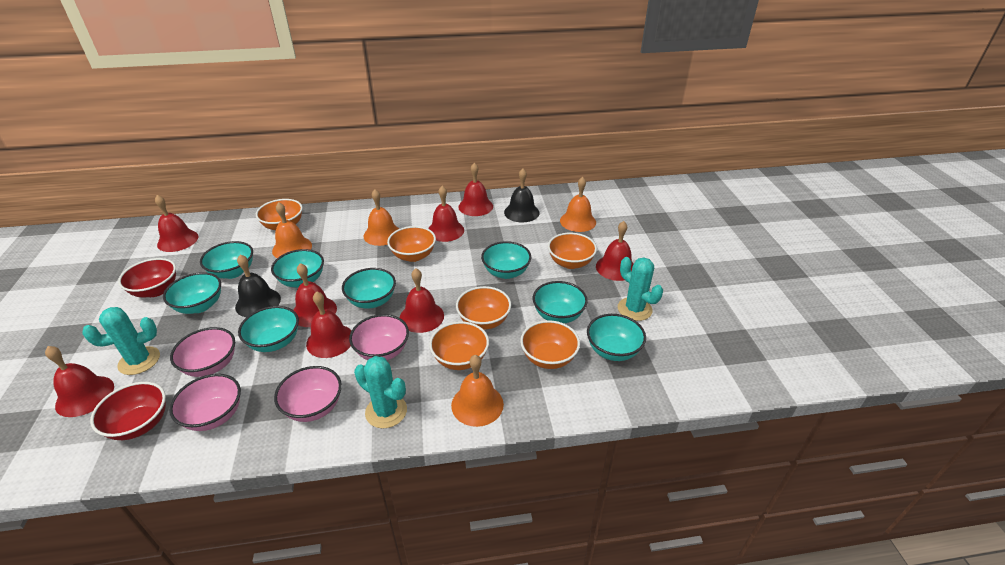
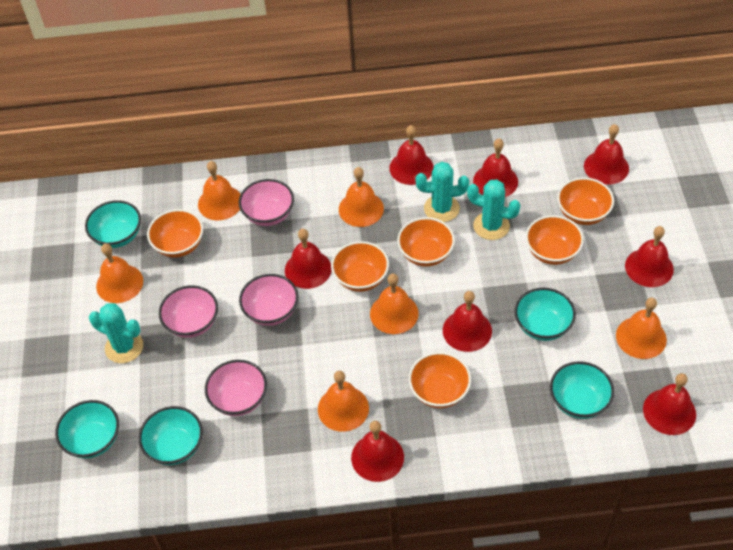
black bell: [235,255,281,317] [504,169,539,223] = 2 -> none = 0
orange bell: [272,202,312,258] [364,189,399,246] [451,355,504,427] [560,177,596,232] = 4 -> [96,243,143,303] [198,161,241,220] [318,371,369,432] [339,167,384,227] [370,274,419,334] [616,297,667,359] = 6
red bowl: [90,382,166,440] [118,258,176,297] = 2 -> none = 0
turquoise bowl: [163,272,221,314] [200,241,253,279] [238,306,299,352] [271,249,324,287] [342,268,396,309] [481,241,531,279] [533,281,588,323] [587,314,646,361] = 8 -> [55,400,119,459] [85,200,141,248] [139,406,203,465] [515,288,576,341] [550,361,614,419] = 5

